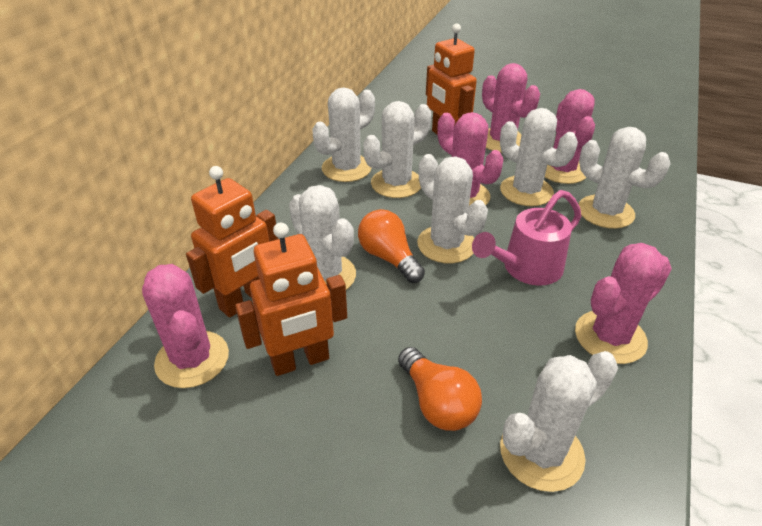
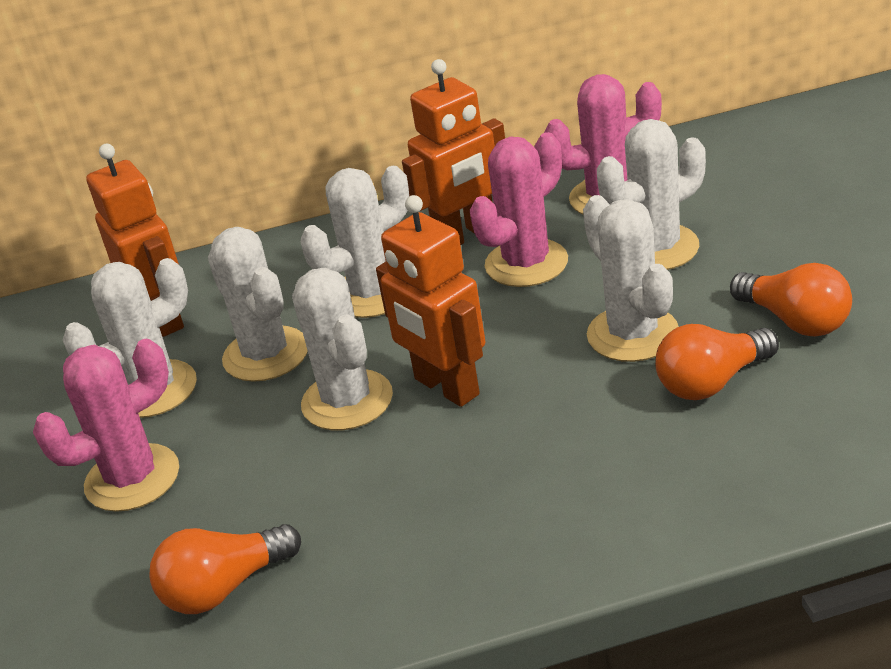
orange light bulb: [358,209,425,283] [398,347,482,431] = 2 -> [149,524,301,614] [655,324,779,400] [730,263,852,336] = 3
pink cactus: [142,264,229,388] [437,112,504,206] [482,63,540,153] [545,89,595,184] [575,243,672,364] = 5 -> [33,339,179,512] [470,132,568,287] [544,74,662,215] = 3
pink watering can: [472,190,581,286] = 1 -> none = 0
white cactus: [289,185,356,290] [312,87,375,182] [363,101,431,198] [417,154,488,264] [500,108,578,206] [500,351,618,492] [579,127,671,229] = 7 -> [63,258,197,418] [208,227,308,382] [292,268,393,430] [301,166,409,318] [583,195,679,362] [597,119,706,270] = 6

